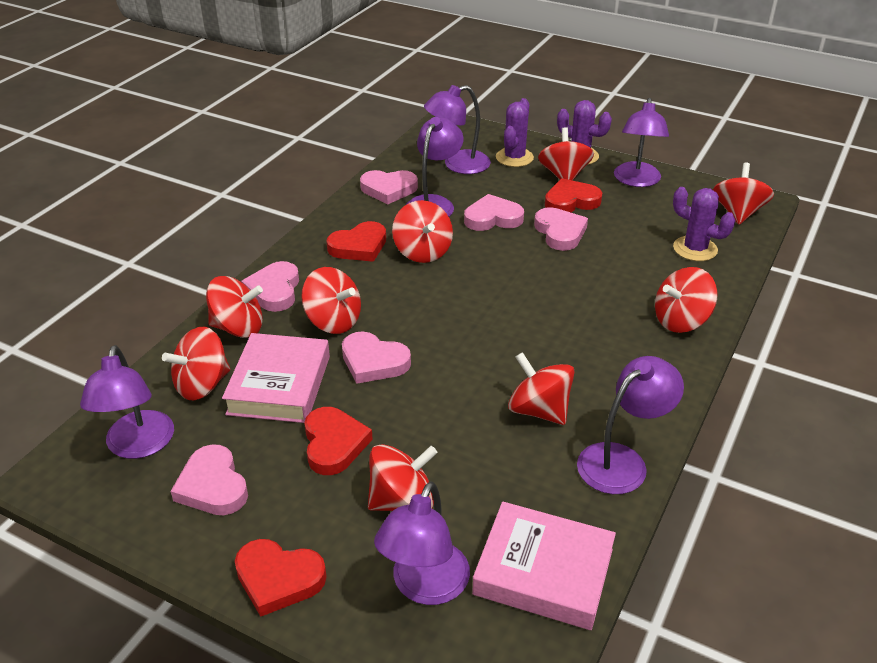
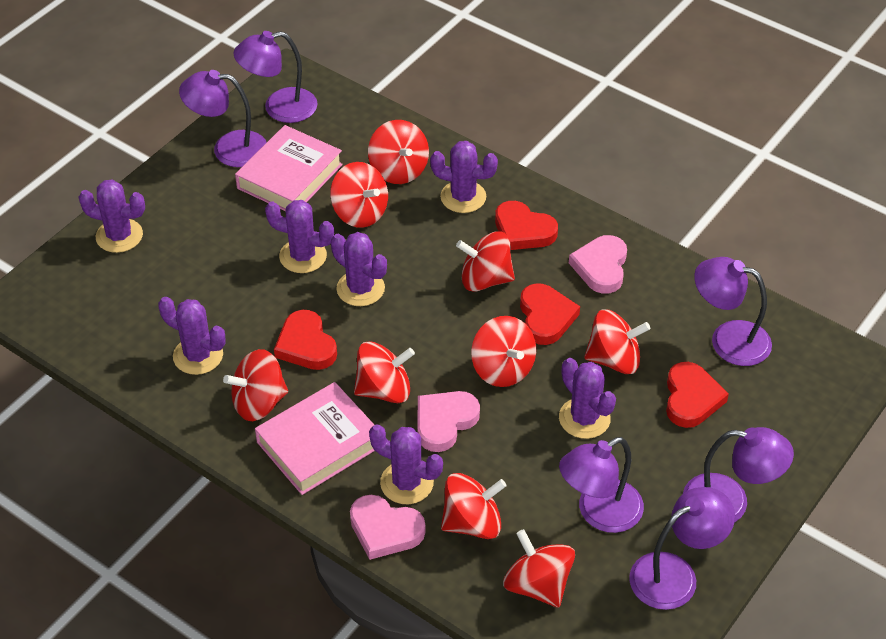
pink heart: [170,444,248,515] [241,261,299,312] [342,331,411,384] [360,170,418,205] [464,194,524,231] [534,207,588,251] = 6 -> [350,495,426,560] [418,391,480,452] [569,235,627,294] = 3
purple cactus: [496,98,534,167] [557,100,612,165] [673,187,735,261] = 3 -> [79,179,145,253] [158,297,226,375] [265,200,334,273] [331,232,387,306] [369,425,443,504] [430,141,498,213] [559,358,616,439] = 7

